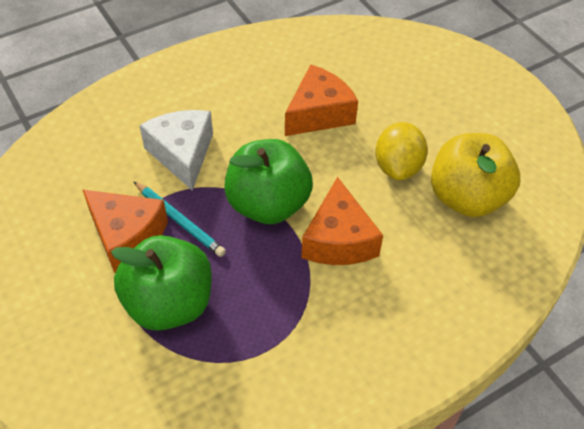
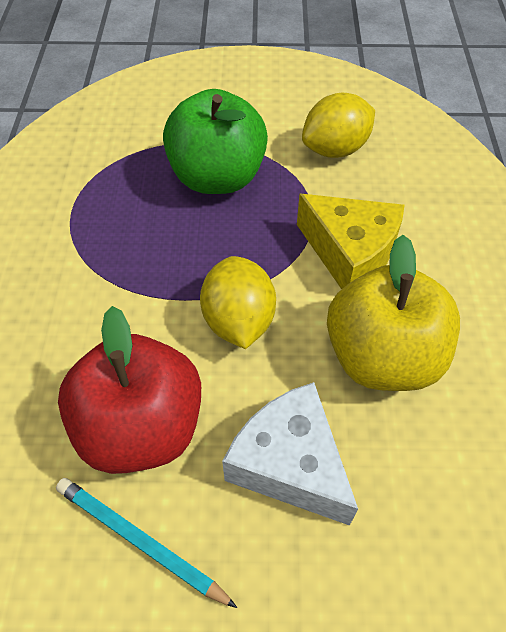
green apple: [111,235,212,331] [224,139,313,224] = 2 -> [163,89,268,194] = 1
orange cheese: [82,189,168,273] [285,64,358,136] [301,177,383,265] = 3 -> none = 0
red apple: none = 0 -> [58,306,201,474] = 1
yellow cheese: none = 0 -> [297,194,405,289] = 1
yellow lemon: [375,122,428,180] = 1 -> [200,256,276,349] [302,93,375,158] = 2

